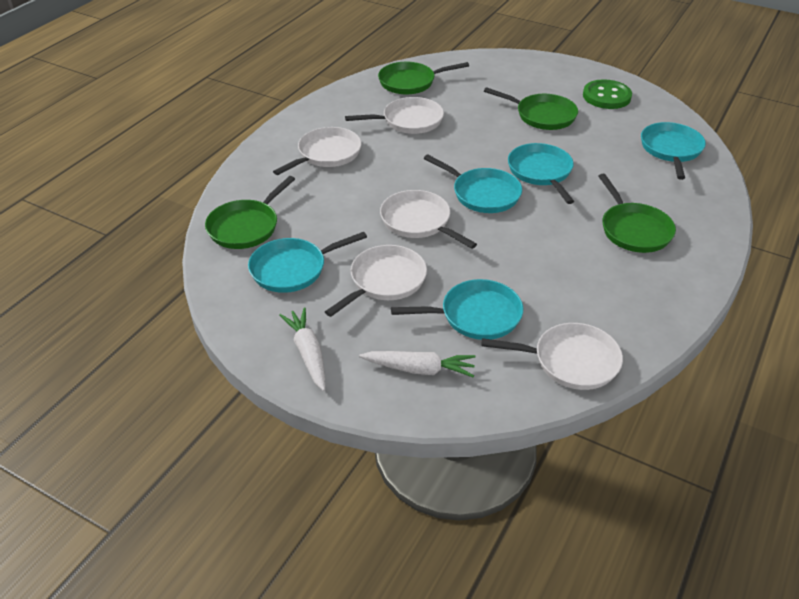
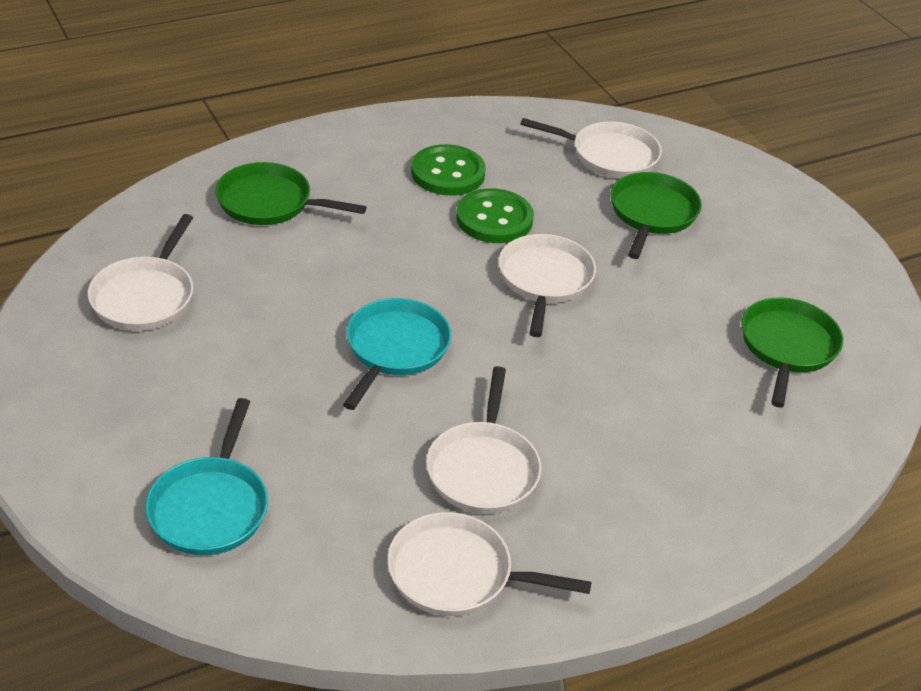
green button: [583,79,632,109] = 1 -> [411,144,486,196] [456,188,534,243] = 2
green pan: [205,176,295,249] [378,62,469,94] [484,87,578,130] [599,174,676,253] = 4 -> [216,162,367,225] [611,172,702,259] [741,297,843,407] = 3
turquoise pan: [248,232,367,293] [391,279,523,340] [424,154,522,213] [508,143,574,204] [641,122,706,180] = 5 -> [145,398,268,555] [343,298,451,410] = 2
white carrot: [279,308,325,391] [359,351,475,378] = 2 -> none = 0

